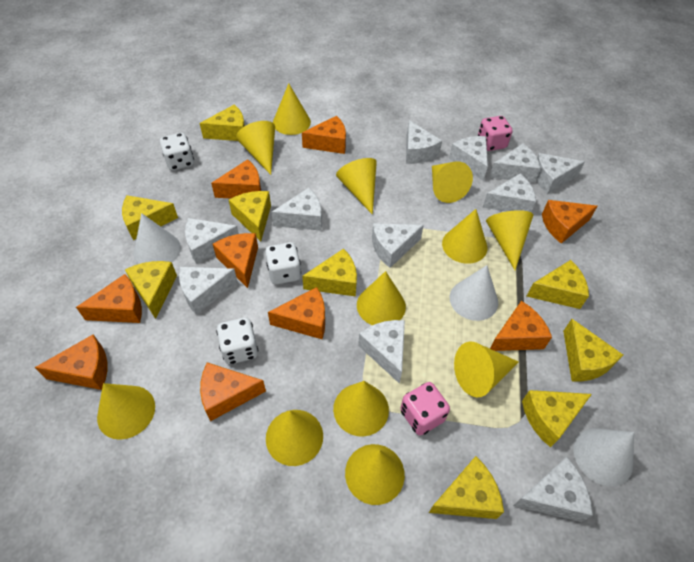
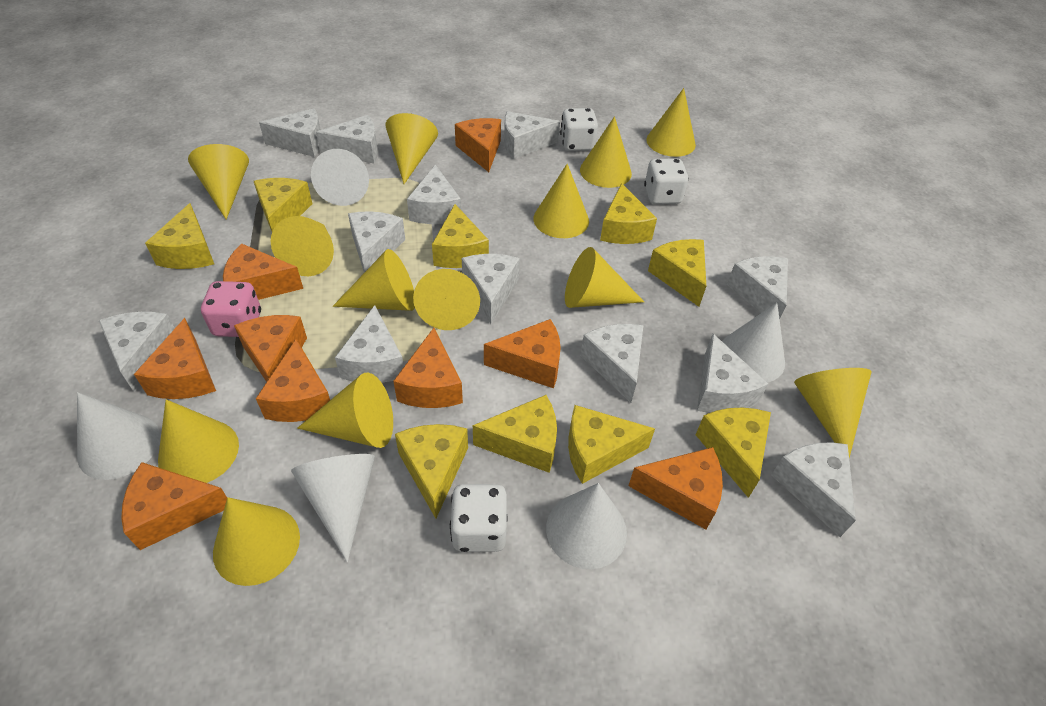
pink dice: [400,382,450,435] [478,116,513,151] = 2 -> [201,281,261,337] = 1
white cheese: [179,267,238,315] [185,218,239,264] [271,188,322,231] [358,320,405,384] [372,223,424,268] [406,120,442,164] [449,136,488,181] [482,174,536,212] [489,143,540,183] [513,457,593,522] [536,153,585,194] = 11 -> [99,312,175,392] [259,108,321,157] [316,115,378,163] [335,305,404,383] [348,211,405,273] [407,164,461,224] [462,254,520,324] [504,111,560,159] [580,324,643,403] [697,334,768,413] [727,256,788,319] [771,442,856,537] = 12
white cone: [134,213,181,264] [450,265,498,321] [573,428,634,486] = 3 -> [77,392,160,480] [291,454,375,562] [311,149,369,206] [546,483,627,569] [722,303,785,383] = 5
yellow cone: [97,383,155,440] [236,121,275,175] [266,410,323,466] [273,83,311,135] [333,381,389,437] [336,158,377,215] [345,444,405,505] [357,271,406,325] [432,161,473,203] [442,209,487,264] [454,341,518,397] [486,210,533,270] = 12 -> [158,399,239,483] [188,144,249,220] [213,497,300,586] [271,216,334,276] [297,373,393,448] [333,249,415,311] [385,113,438,184] [413,269,480,330] [533,164,589,238] [565,247,644,308] [580,116,632,188] [646,88,696,157] [794,368,872,458] = 13

